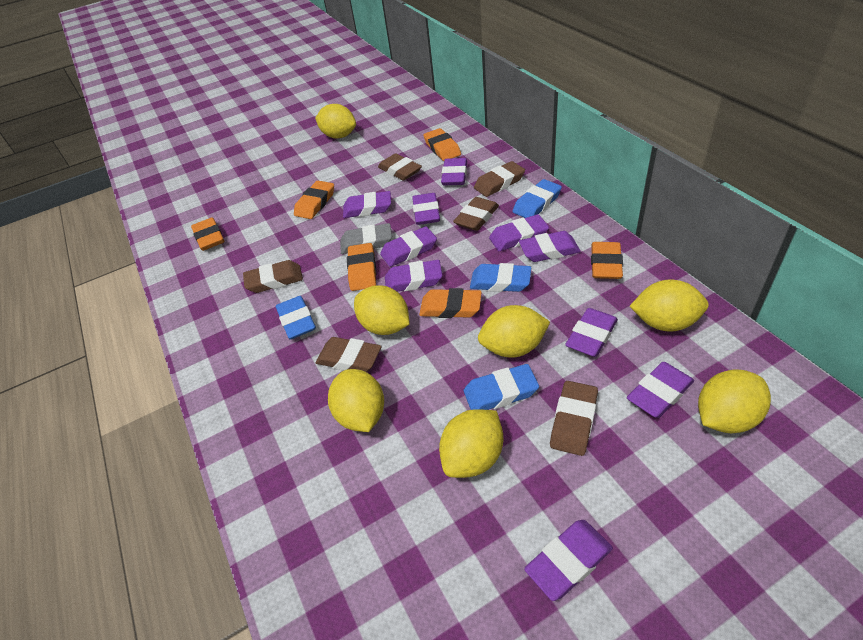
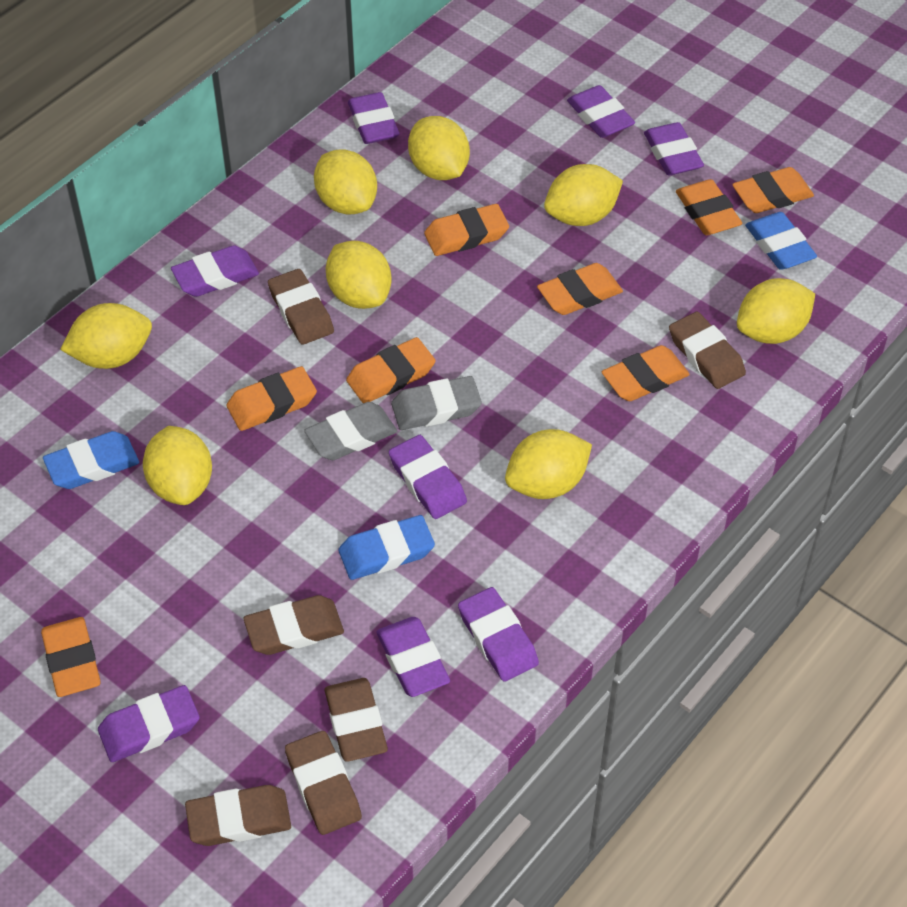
blue eraser: [276,296,316,339] [464,364,539,410] [470,263,531,292] [513,179,562,218] = 4 -> [43,431,139,489] [339,515,435,580] [745,212,817,270] = 3
grey eraser: [340,223,392,254] = 1 -> [304,402,397,460] [391,376,482,430] = 2
orange eraser: [191,217,224,251] [294,181,334,219] [347,243,376,291] [419,288,482,318] [423,128,461,161] [591,242,623,279] = 6 -> [41,617,101,697] [226,366,317,431] [346,337,435,403] [424,204,509,256] [537,263,623,315] [602,345,690,401] [676,179,742,235] [732,167,814,213] = 8
purple eraser: [343,191,391,218] [380,226,437,267] [385,260,443,292] [412,193,440,225] [441,158,467,186] [489,214,549,251] [519,231,581,262] [524,520,613,601] [565,308,618,357] [627,362,694,418] = 10 -> [98,685,199,762] [171,245,259,297] [348,92,400,144] [376,617,450,697] [389,435,467,519] [458,587,539,682] [567,85,635,138] [644,122,704,175] = 8
yellow lemon: [315,104,356,139] [328,369,384,432] [354,285,409,335] [439,409,503,478] [478,305,550,358] [630,279,709,332] [698,369,771,433] = 7 -> [60,303,152,369] [143,426,212,505] [314,149,377,214] [326,241,392,309] [408,116,470,180] [505,429,592,499] [544,164,623,226] [737,278,815,344] = 8

